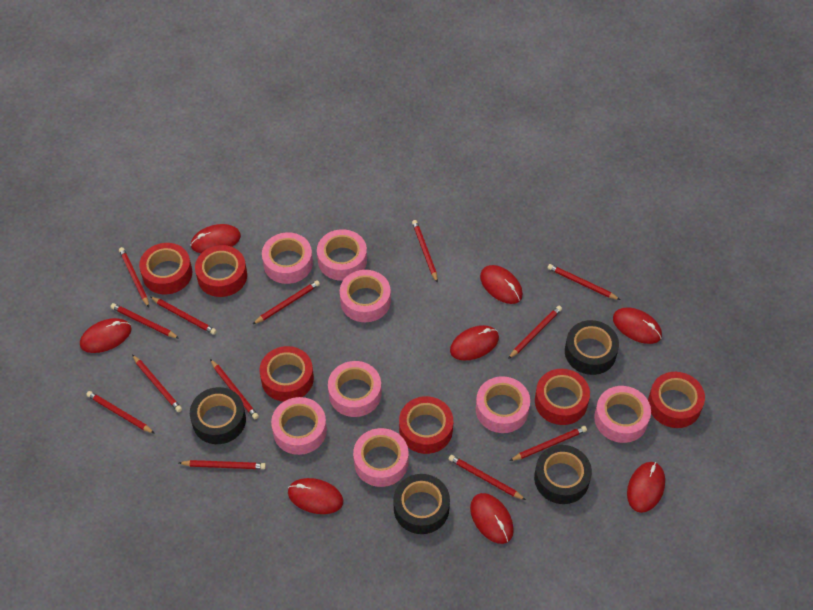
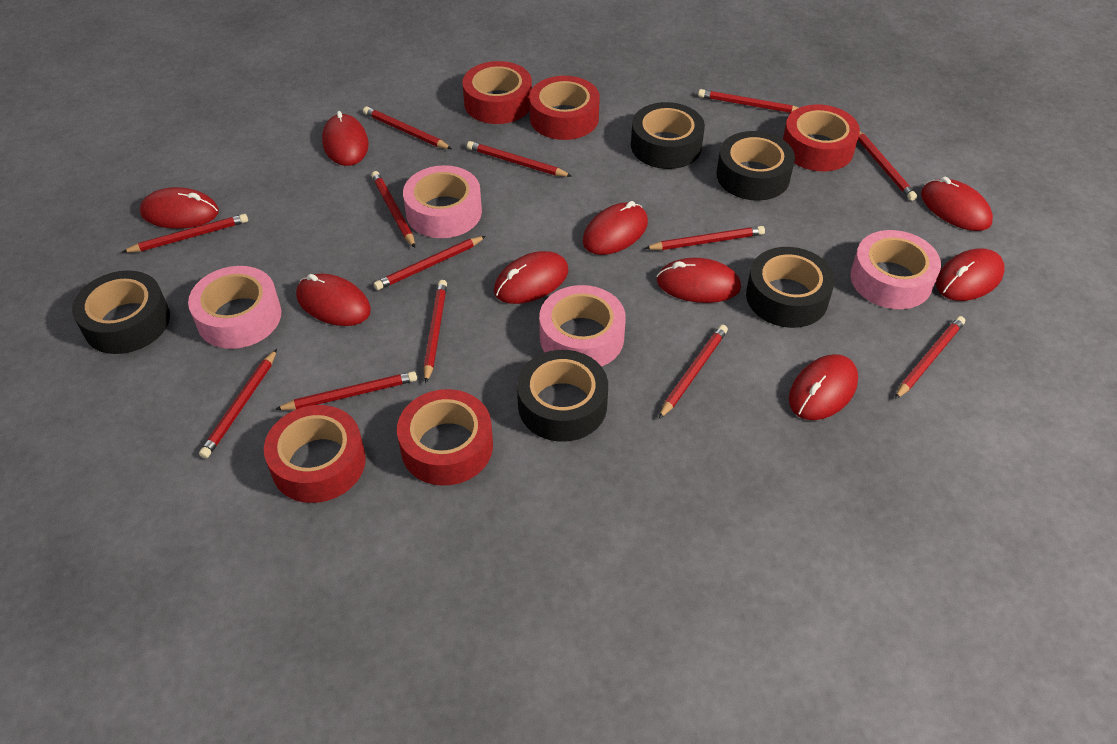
black tape: [190,387,246,444] [393,474,450,534] [534,445,592,504] [565,320,619,375] = 4 -> [72,270,170,354] [517,350,608,442] [631,102,705,169] [716,131,795,201] [746,247,835,328] = 5
pink tape: [262,232,313,284] [271,397,327,455] [317,229,367,281] [328,361,382,417] [340,270,391,322] [353,428,408,487] [476,376,530,433] [594,386,651,443] = 8 -> [188,266,281,349] [403,165,482,238] [539,285,626,367] [850,230,941,309] = 4
red mouse: [80,318,131,353] [190,224,241,253] [288,478,344,514] [450,325,499,361] [470,493,514,544] [480,265,523,304] [613,307,662,344] [627,462,665,513] = 8 -> [140,187,219,229] [296,274,371,326] [322,111,369,166] [494,251,568,304] [583,201,648,255] [657,258,741,303] [789,354,858,420] [921,177,993,231] [936,248,1005,301] = 9
red tape: [139,243,192,294] [195,245,247,297] [260,346,314,402] [399,396,453,454] [535,369,590,425] [648,372,705,428] = 6 -> [264,405,366,503] [397,389,493,486] [463,61,532,124] [529,76,600,140] [783,104,860,171] = 5

